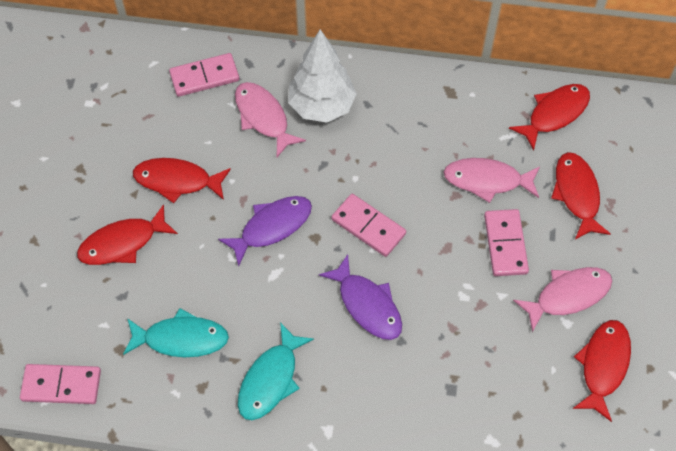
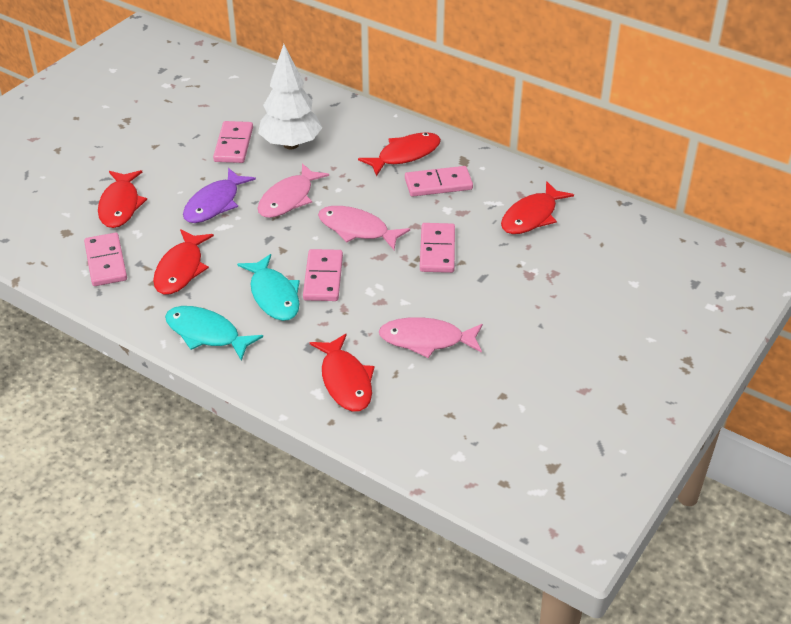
pink domino: [20,364,101,404] [169,53,239,97] [331,194,406,257] [484,209,529,276] = 4 -> [84,233,127,286] [213,121,253,163] [303,249,343,301] [405,166,473,197] [420,223,455,273] = 5
purple fish: [218,196,312,266] [319,254,402,340] = 2 -> [183,168,256,223] = 1

